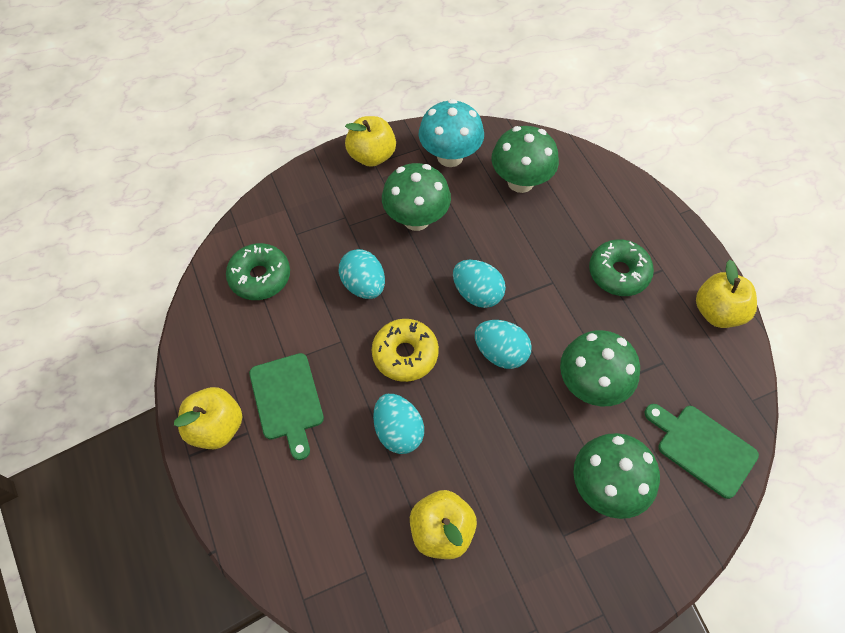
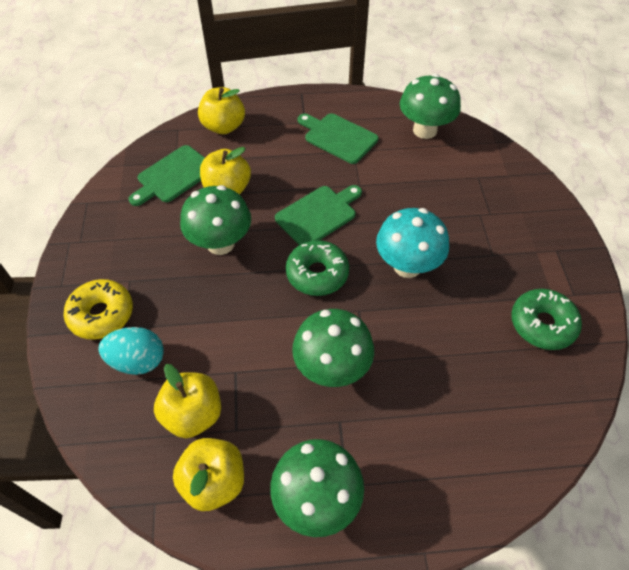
green cutting board: [249,353,324,460] [645,404,759,499] = 2 -> [129,145,205,206] [275,185,362,245] [298,113,378,164] = 3
turquoise egg: [339,249,385,299] [373,394,424,454] [453,260,506,308] [475,320,532,369] = 4 -> [98,327,164,375] = 1

